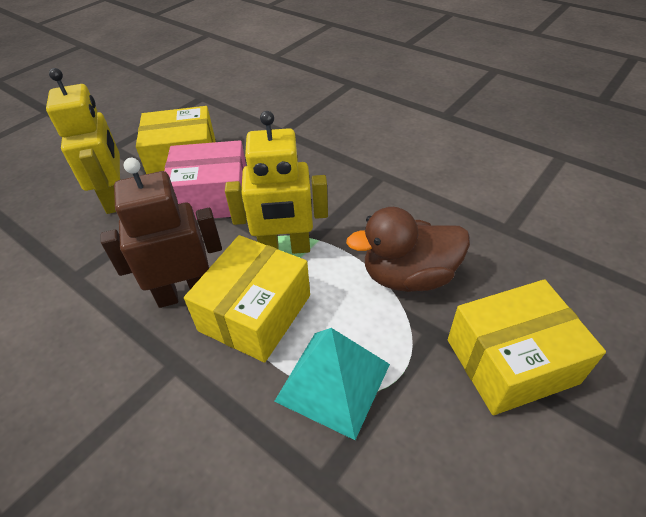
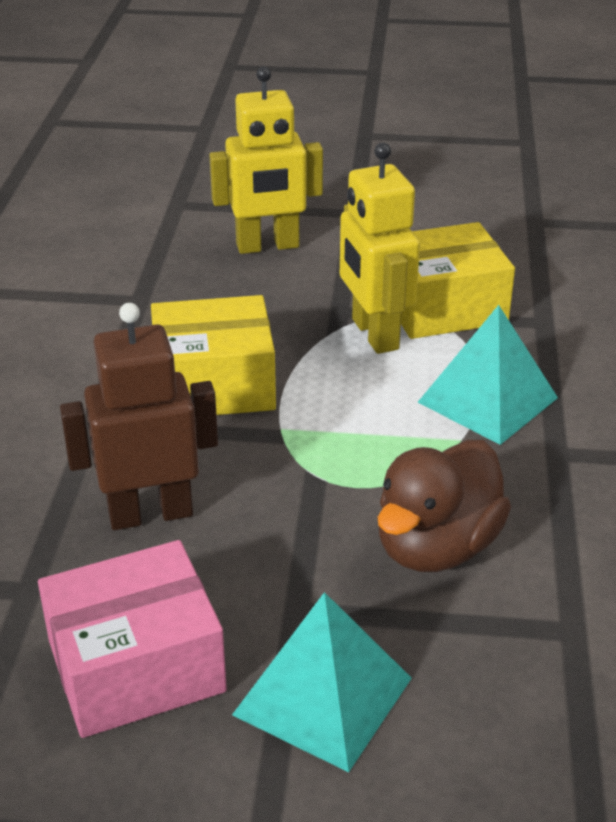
turquoise pyramid: [274,328,390,440] = 1 -> [232,592,412,772] [418,305,558,445] = 2
yellow box: [136,106,215,174] [184,235,310,363] [448,279,606,415] = 3 -> [151,295,276,415] [401,222,515,339] = 2

